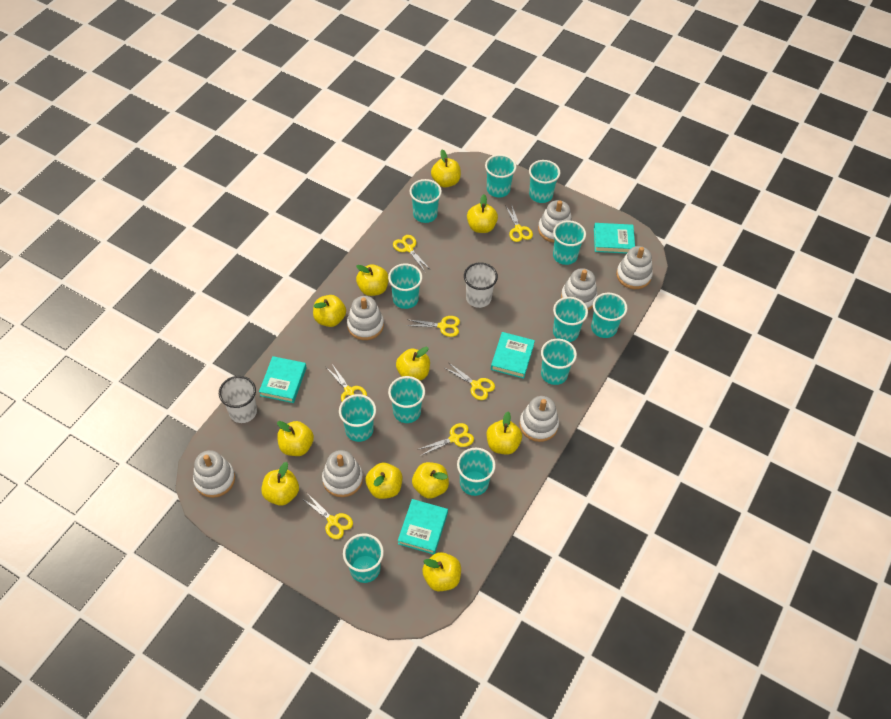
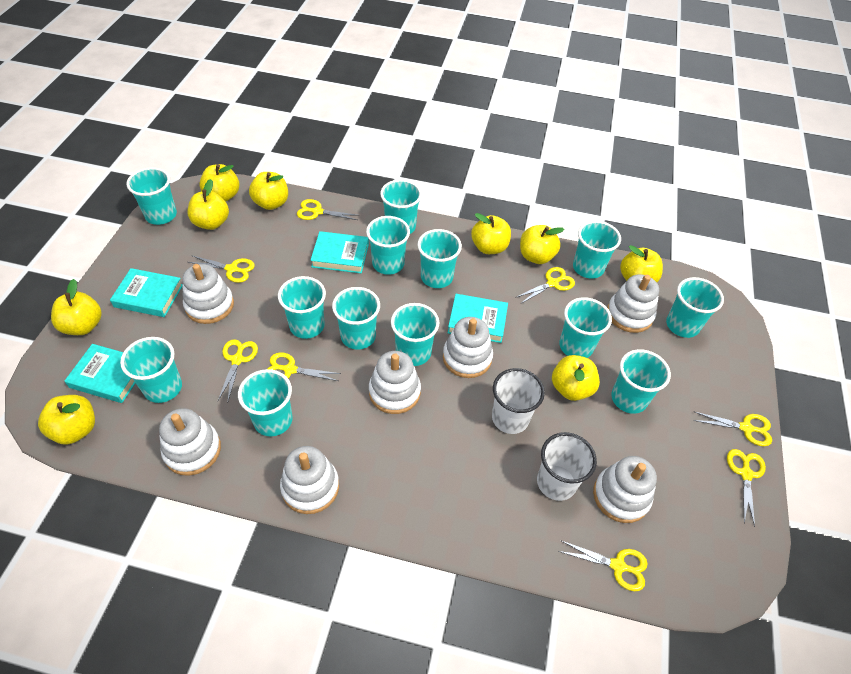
turquoise cup: [339,394,376,442] [343,533,384,583] [388,264,422,309] [388,376,425,423] [409,179,442,223] [457,448,496,496] [485,154,517,198] [529,160,560,203] [541,339,577,385] [553,220,586,265] [553,297,588,342] [591,293,627,338] = 12 -> [120,337,182,403] [126,167,177,225] [238,369,293,436] [278,276,326,339] [332,287,380,349] [366,216,410,275] [380,179,422,234] [391,303,439,366] [418,229,462,288] [559,297,612,358] [573,221,621,279] [611,349,671,414] [666,277,724,338] = 13
yellow apple: [261,462,299,506] [277,421,314,456] [313,295,346,327] [356,264,389,296] [366,463,402,499] [396,347,430,380] [412,462,449,499] [422,552,461,591] [431,150,461,187] [467,194,498,233] [487,412,522,455] = 11 -> [38,395,95,445] [51,279,102,335] [187,179,229,230] [199,164,239,202] [249,172,288,210] [471,213,511,254] [520,225,565,264] [552,355,600,401] [620,245,663,282] = 9
yellow scissors: [301,493,353,539] [326,364,367,401] [393,235,431,271] [406,316,460,337] [417,423,474,456] [445,363,495,400] [505,204,533,242] = 7 -> [188,255,255,283] [218,339,258,403] [267,352,341,381] [297,199,360,220] [515,267,575,304] [558,540,648,591] [693,412,772,446] [727,449,766,527] = 8

